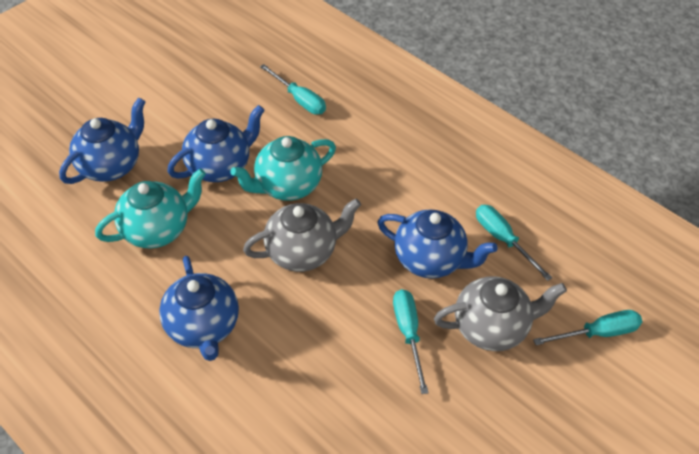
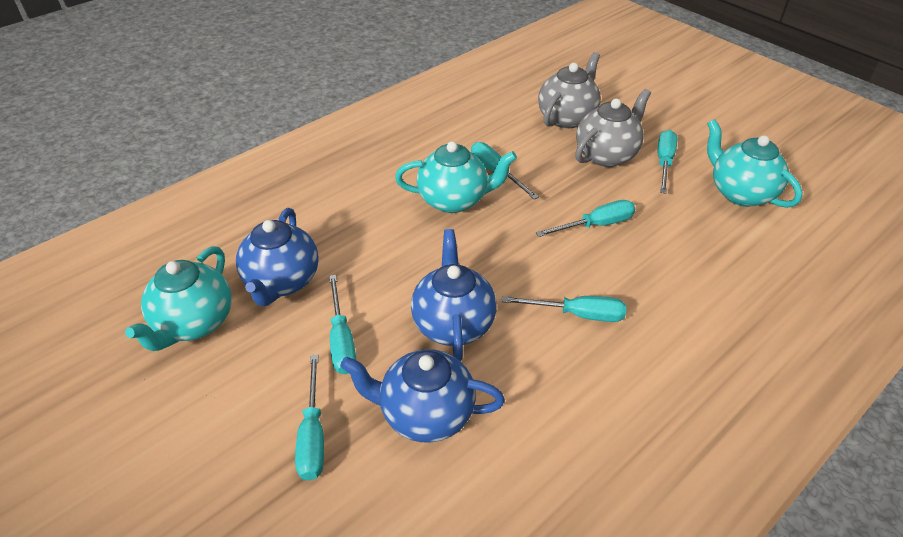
blue teapot: [59,98,146,184] [159,256,239,361] [167,105,264,182] [377,210,497,278] = 4 -> [236,208,319,306] [340,349,505,443] [411,229,497,361] = 3
turquoise screwdriver: [260,64,326,115] [393,289,429,394] [476,205,553,281] [533,310,642,345] = 4 -> [295,355,324,481] [329,275,356,374] [471,142,539,200] [502,296,626,322] [536,200,636,237] [658,130,677,194] = 6
turquoise teapot: [95,169,206,248] [230,136,336,201] = 2 -> [125,246,232,351] [395,141,517,213] [707,119,803,208] = 3

